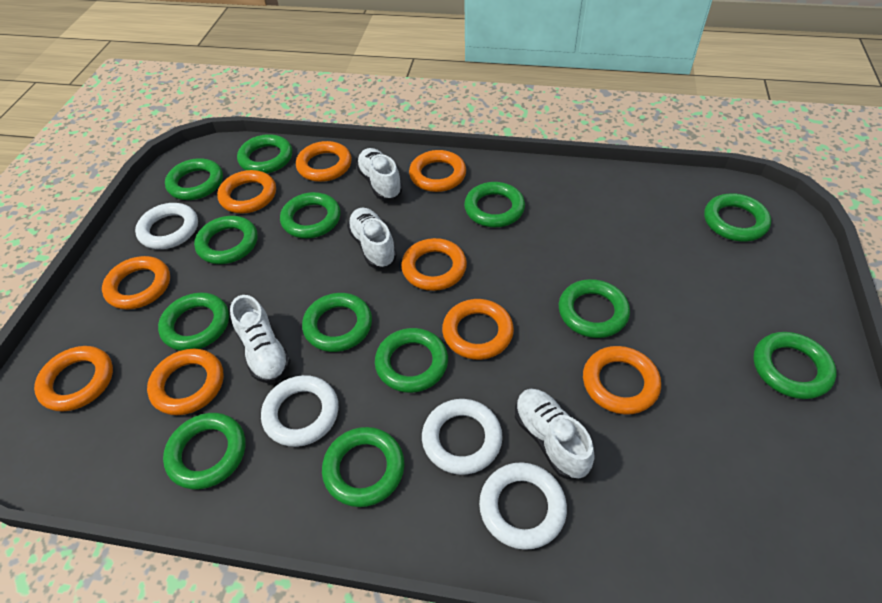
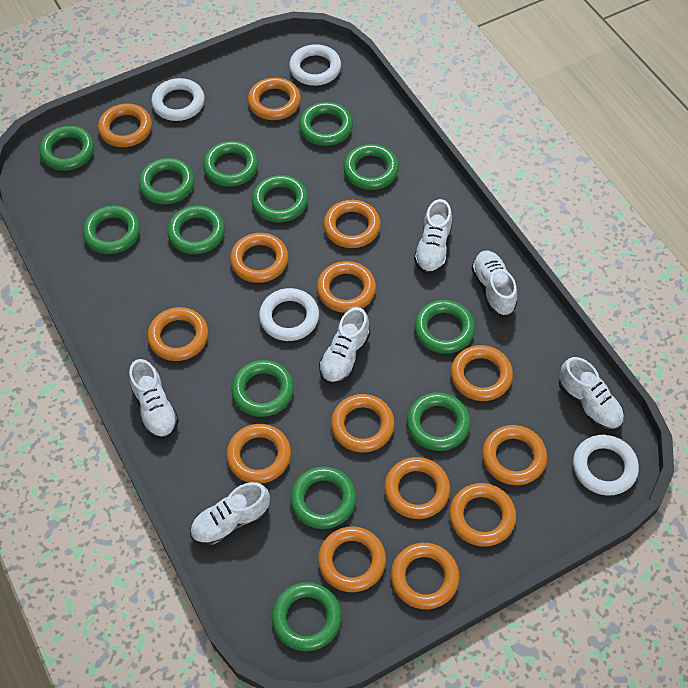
orange ring: [34,346,113,412] [102,256,170,310] [147,349,224,415] [217,170,276,213] [296,141,352,182] [401,238,467,291] [409,150,466,192] [442,299,514,360] [583,346,661,415] = 9 -> [98,104,152,147] [147,307,208,361] [226,424,291,484] [230,233,288,283] [248,78,301,120] [317,261,376,313] [318,526,386,592] [323,200,381,248] [331,394,395,453] [384,457,450,519] [391,543,459,609] [449,483,516,547] [451,345,513,401] [482,425,547,485] = 14
white shoe: [230,295,291,383] [347,208,397,268] [356,148,403,200] [515,389,595,479] = 4 -> [129,359,179,439] [190,482,270,547] [319,307,370,384] [414,199,452,274] [471,251,517,316] [559,357,624,431] = 6

